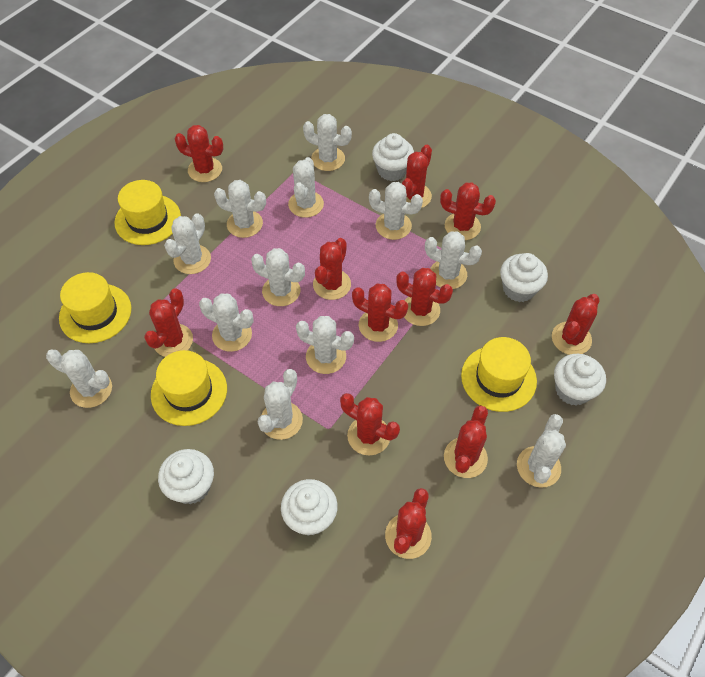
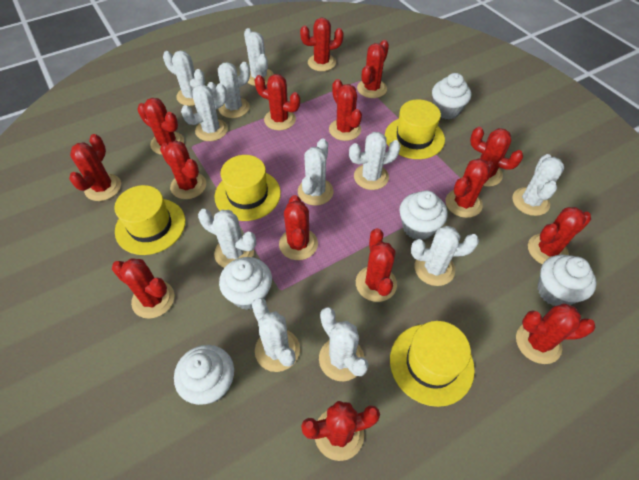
red cactus: [144,288,193,357] [174,125,223,182] [313,238,351,300] [340,393,400,455] [352,284,408,342] [385,488,432,559] [396,268,453,326] [402,145,432,208] [440,182,496,240] [444,405,488,478] [552,294,600,355] = 11 -> [69,134,121,201] [112,258,174,319] [137,98,184,155] [160,140,206,199] [255,74,300,130] [279,195,318,260] [300,18,344,71] [301,401,380,461] [329,79,362,141] [356,228,397,302] [357,40,389,98] [445,158,495,218] [470,127,523,187] [516,303,596,364] [528,207,591,264] = 15
white cactus: [46,350,112,408] [164,213,211,274] [199,293,254,352] [214,180,266,238] [251,248,305,306] [258,369,303,440] [288,157,324,218] [296,316,354,374] [303,114,352,171] [369,182,423,240] [425,231,482,289] [517,414,566,488] = 12 -> [163,51,205,106] [181,83,228,141] [198,209,256,268] [207,62,250,118] [244,28,274,86] [252,298,300,372] [298,138,334,206] [319,307,369,381] [349,132,401,190] [411,226,479,286] [512,154,564,216] = 11

